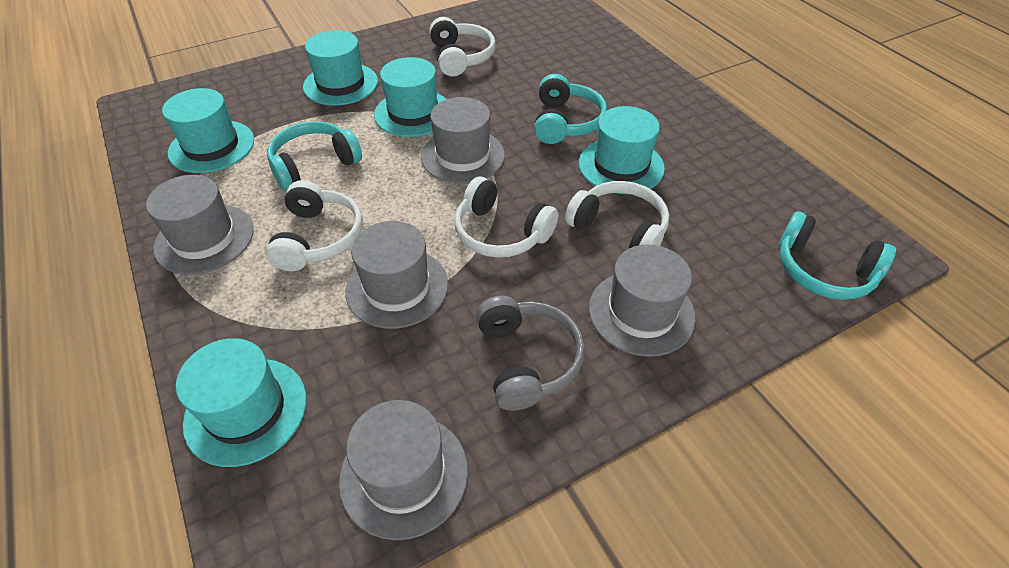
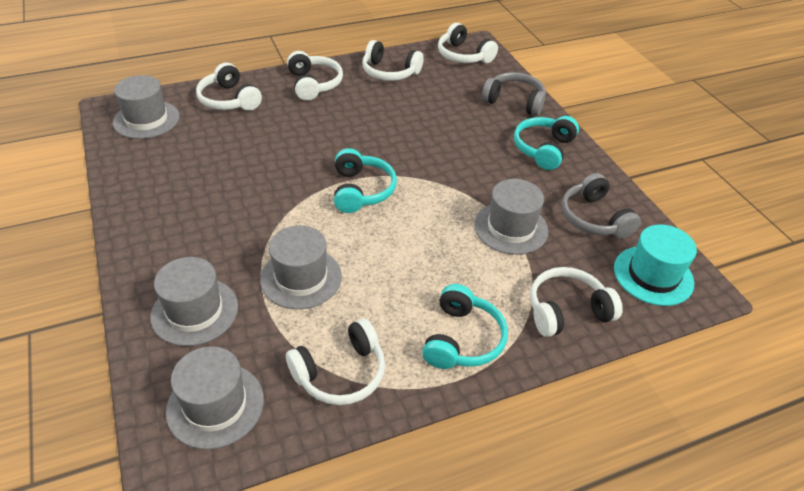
grey headphones: [476,296,585,411] = 1 -> [482,72,546,116] [561,173,641,239] = 2
turquoise hat: [162,88,254,173] [176,338,306,467] [303,30,378,106] [374,57,446,137] [579,106,665,194] = 5 -> [614,224,697,306] = 1
white headphones: [266,180,363,271] [429,17,496,76] [455,177,558,258] [565,181,669,248] = 4 -> [196,63,262,111] [286,318,385,405] [287,51,343,101] [362,40,424,81] [438,23,498,63] [530,267,623,337] = 6

